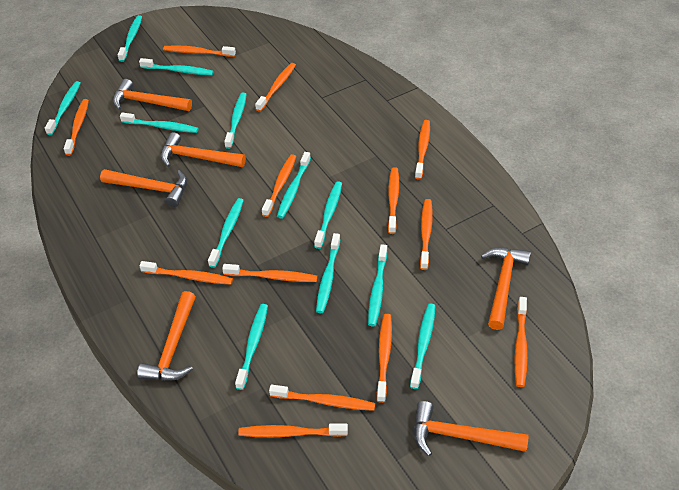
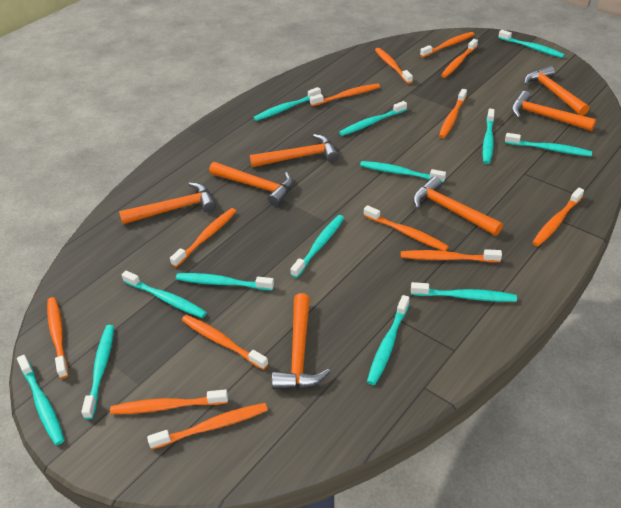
orange hammer: [100,169,187,207] [113,79,192,111] [137,291,196,381] [161,132,246,167] [414,401,528,456] [481,247,531,330] = 6 -> [119,182,216,224] [209,162,293,206] [250,134,339,167] [271,293,331,389] [413,176,503,236] [511,91,596,131] [524,66,589,116] = 7
turquoise toothbrush: [45,81,81,135] [118,15,142,62] [120,112,199,133] [139,58,214,75] [208,198,244,268] [224,93,247,149] [235,304,268,390] [277,152,311,219] [314,181,342,249] [316,233,340,313] [368,244,387,327] [410,303,435,389] = 12 -> [17,355,64,445] [81,325,114,419] [122,270,207,318] [176,273,274,291] [253,87,321,121] [290,215,344,278] [339,101,407,136] [360,161,446,183] [367,295,410,385] [411,282,517,302] [483,109,495,164] [498,30,565,58] [505,133,592,156] = 13

